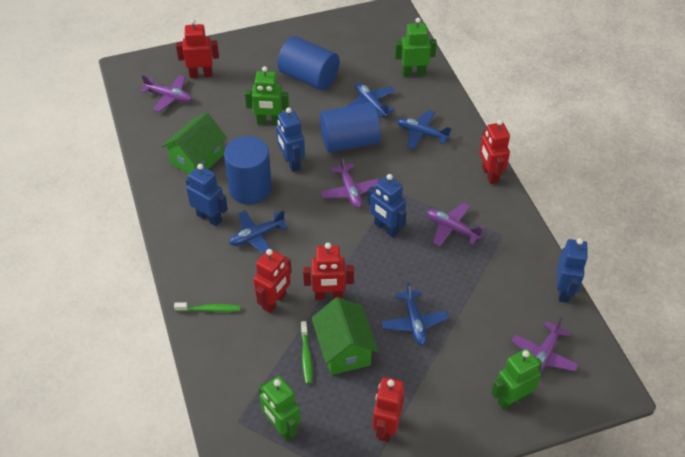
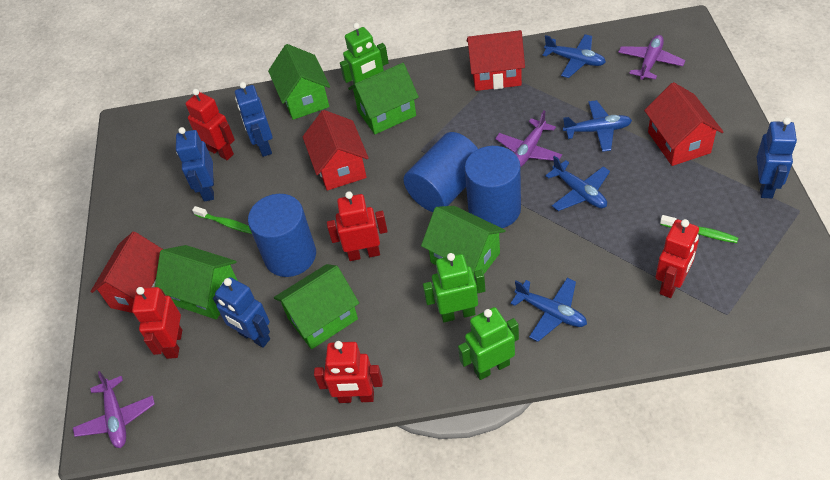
green house: [162,112,227,175] [311,297,378,375] = 2 -> [155,245,238,320] [268,44,330,120] [274,264,359,349] [348,63,419,134] [421,206,506,275] = 5
green robot: [245,66,289,125] [258,376,300,441] [395,18,437,77] [491,349,543,410] = 4 -> [340,23,389,88] [423,253,485,323] [458,307,519,380] = 3
purple plane: [140,75,192,112] [321,156,379,208] [427,203,485,247] [512,317,579,372] = 4 -> [73,371,155,448] [495,110,562,167] [618,35,685,80] = 3
red house: none = 0 -> [91,231,163,313] [303,110,369,191] [467,30,525,91] [644,82,723,166] = 4

